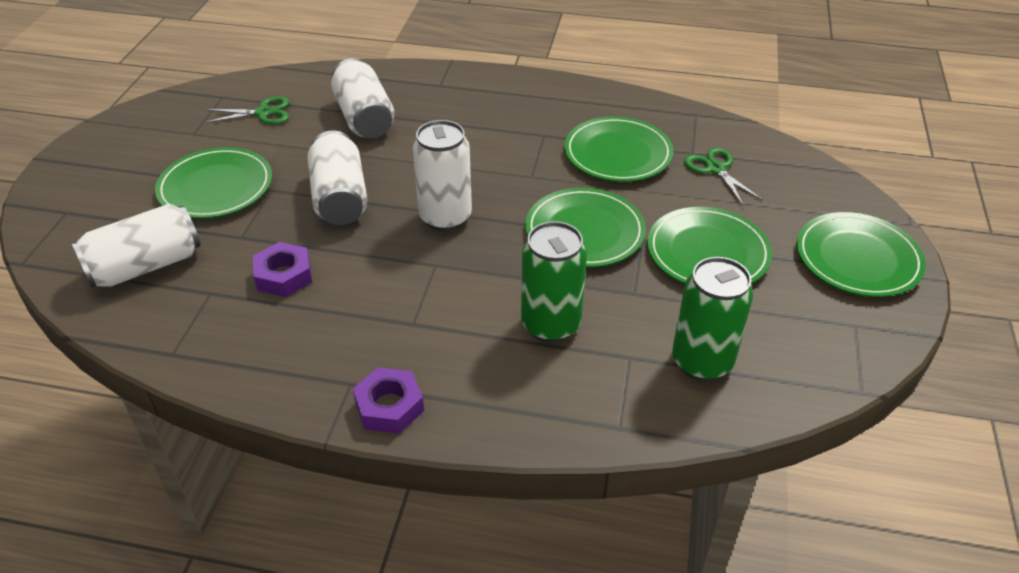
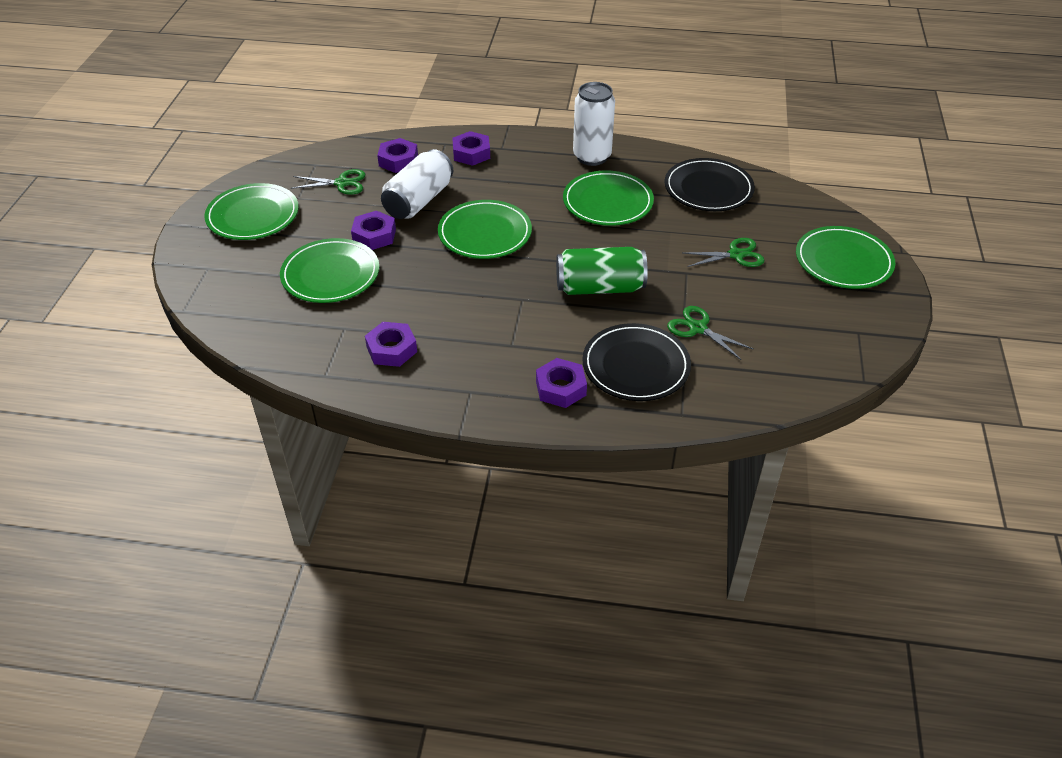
black plate: none = 0 -> [582,323,691,401] [665,158,755,211] = 2
green can: [521,221,587,343] [672,257,753,381] = 2 -> [556,247,648,295] = 1
green scissors: [203,96,290,124] [684,148,763,205] = 2 -> [291,169,365,195] [667,306,753,360] [683,238,765,267] = 3
purple nut: [253,242,312,297] [353,367,424,434] = 2 -> [351,211,396,250] [365,322,417,367] [377,138,418,173] [452,131,490,166] [536,358,587,408] = 5
white can: [72,203,201,288] [307,130,368,225] [331,58,395,138] [413,120,472,232] = 4 -> [381,149,453,219] [573,82,615,166] = 2

